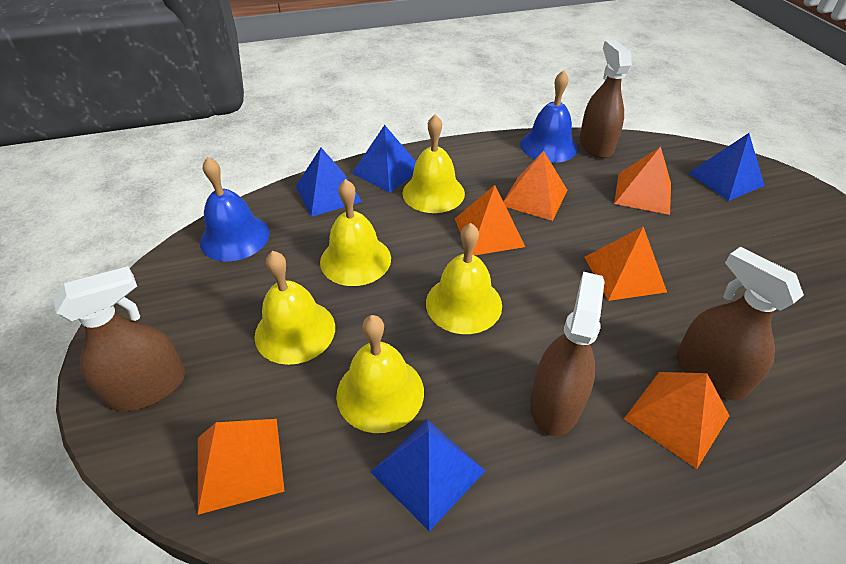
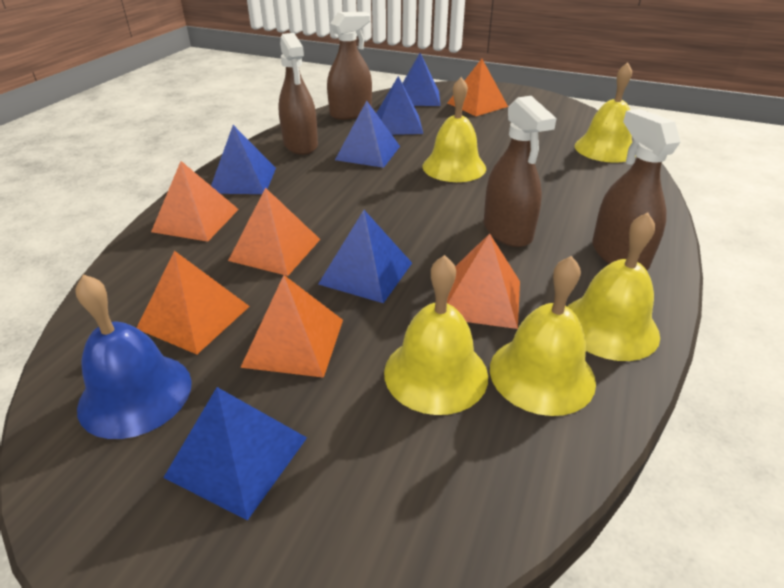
blue bell: [200,157,270,261] [520,70,578,163] = 2 -> [76,274,192,439] = 1
blue pyramid: [296,148,362,217] [352,125,416,193] [371,419,485,531] [688,133,765,201] = 4 -> [163,387,307,520] [211,125,276,194] [318,210,412,303] [335,101,400,168] [376,76,423,135] [402,53,440,106] = 6

